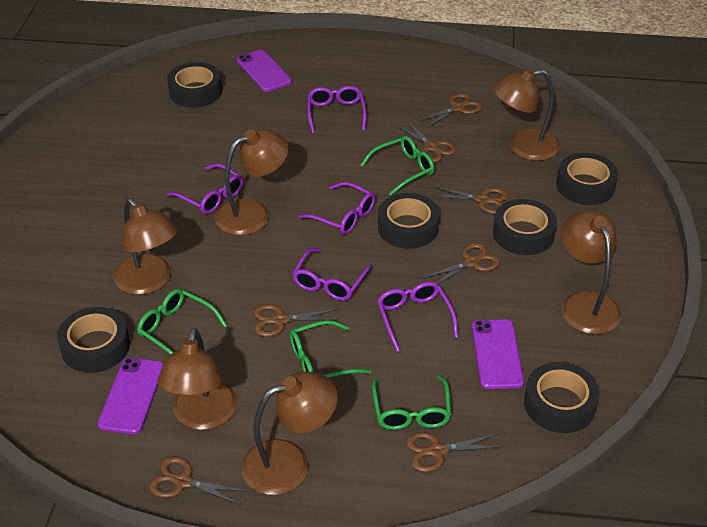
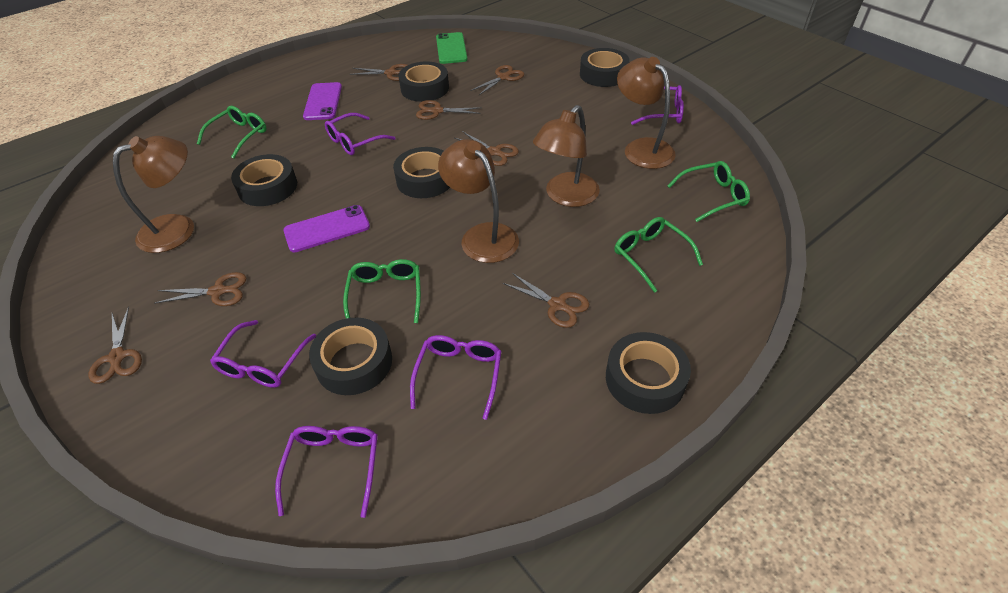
brown lamp: [114,198,177,295] [158,327,237,430] [215,129,289,236] [241,371,338,495] [493,68,560,161] [561,210,621,334] = 6 -> [113,136,194,253] [438,139,519,263] [533,105,600,207] [617,57,676,169] = 4
green phone: none = 0 -> [436,32,468,64] = 1
purple phone: [97,358,164,434] [236,50,292,92] [472,319,524,389] = 3 -> [283,205,370,252] [303,82,342,120] = 2

